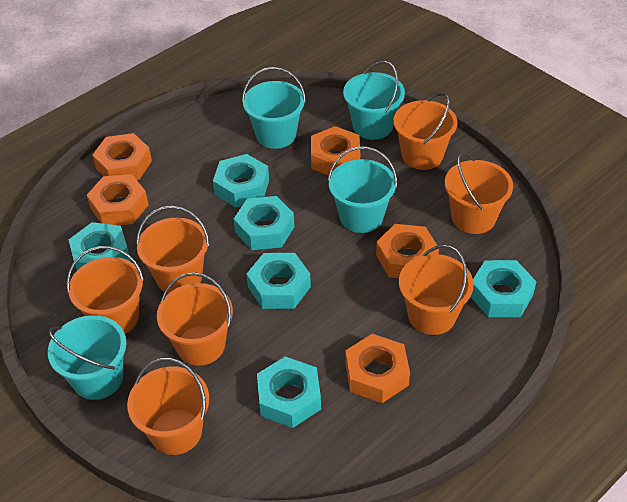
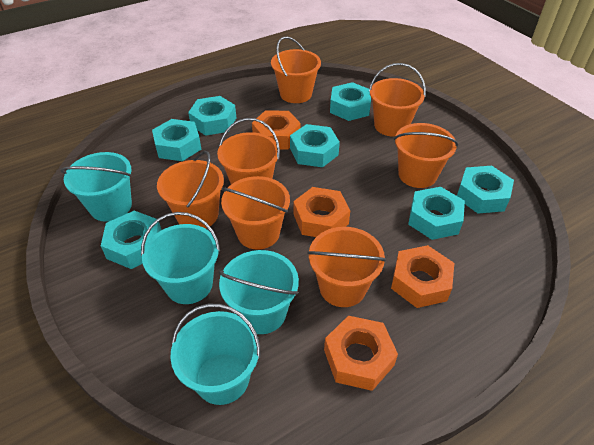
orange nut: [87,174,149,225] [92,133,152,180] [311,126,360,176] [345,334,410,403] [376,224,439,278] = 5 -> [252,111,301,149] [293,187,350,237] [324,316,398,391] [391,245,454,308] = 4
turquoise nut: [69,222,131,270] [213,154,269,208] [234,196,295,250] [246,253,311,309] [257,356,321,428] [471,260,536,317] = 6 -> [101,211,162,269] [152,119,201,161] [188,96,237,136] [290,124,340,167] [330,82,371,121] [408,187,465,240] [457,166,514,214] = 7

